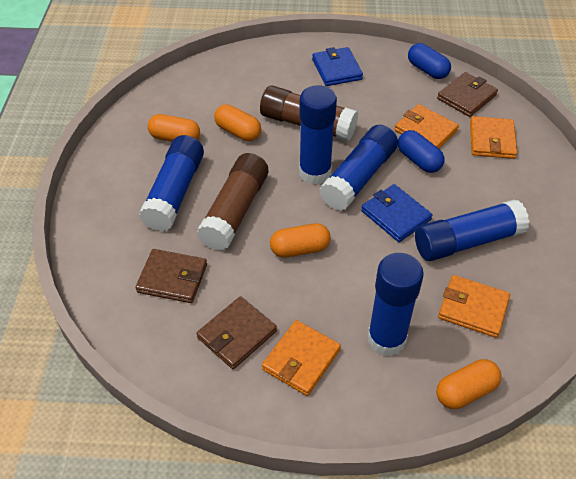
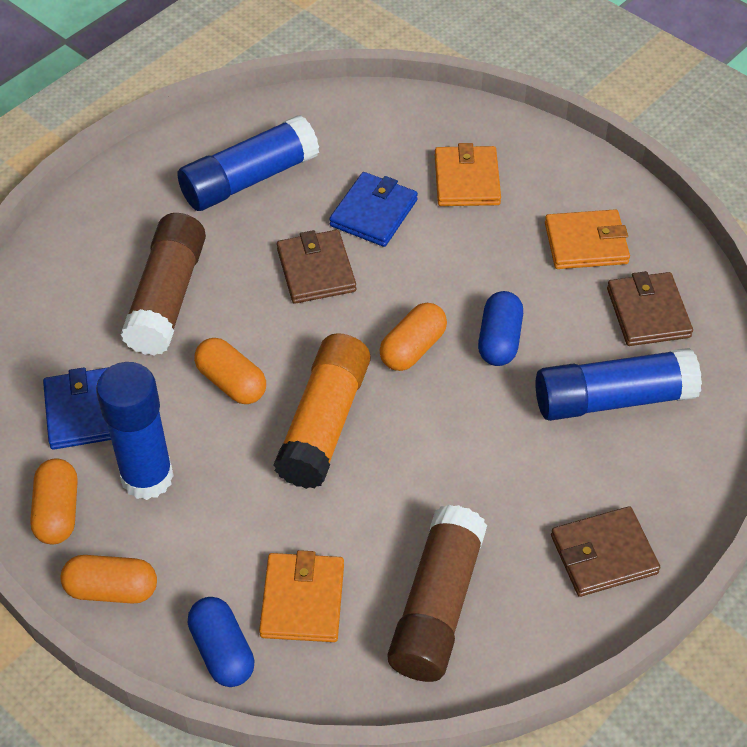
blue glue stick: [139,135,204,231] [299,85,337,185] [319,125,398,211] [368,253,424,356] [415,199,530,261] = 5 -> [96,362,174,500] [177,115,319,211] [535,348,702,421] = 3
orange glue stick: none = 0 -> [273,333,370,489] = 1
orange wallet: [262,320,341,396] [394,104,459,148] [438,275,510,338] [470,116,517,159] = 4 -> [259,550,344,642] [435,143,501,206] [545,209,630,269] = 3

